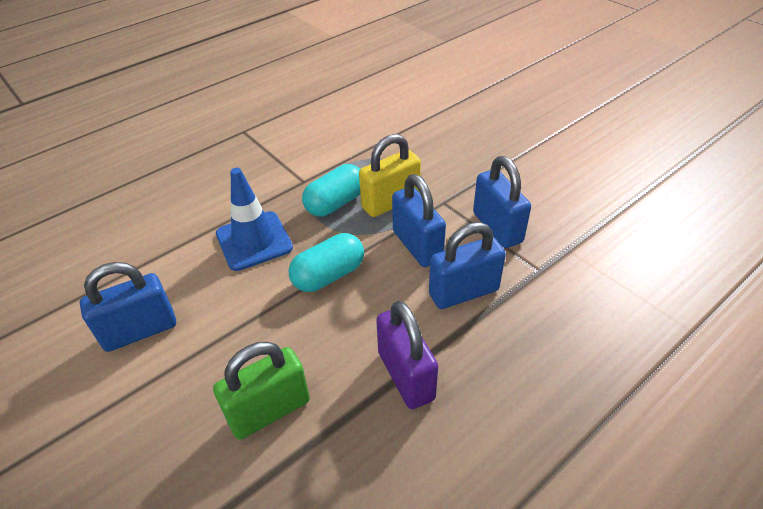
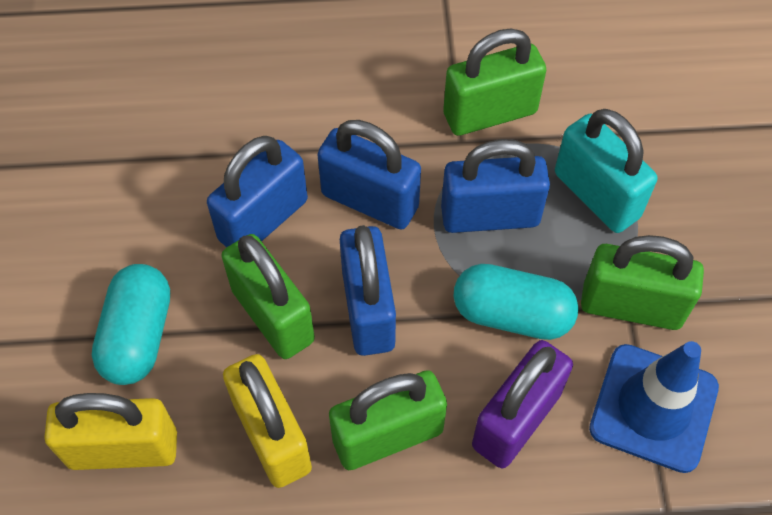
green padlock: [213,342,310,440] = 1 -> [221,234,315,359] [329,370,447,470] [443,28,546,136] [581,235,704,330] = 4
turquoise padlock: none = 0 -> [555,109,657,233] = 1
yellow padlock: [359,134,421,217] = 1 -> [44,393,177,470] [223,354,312,488] = 2

